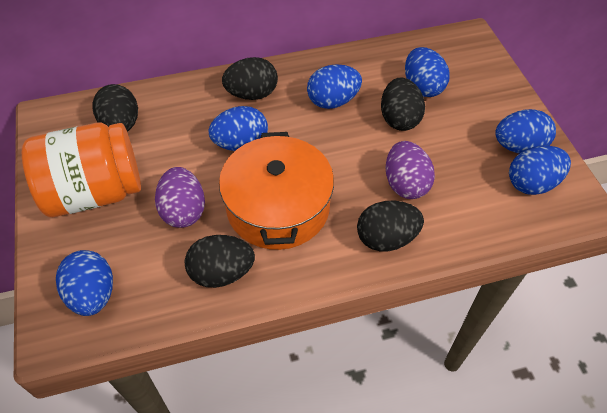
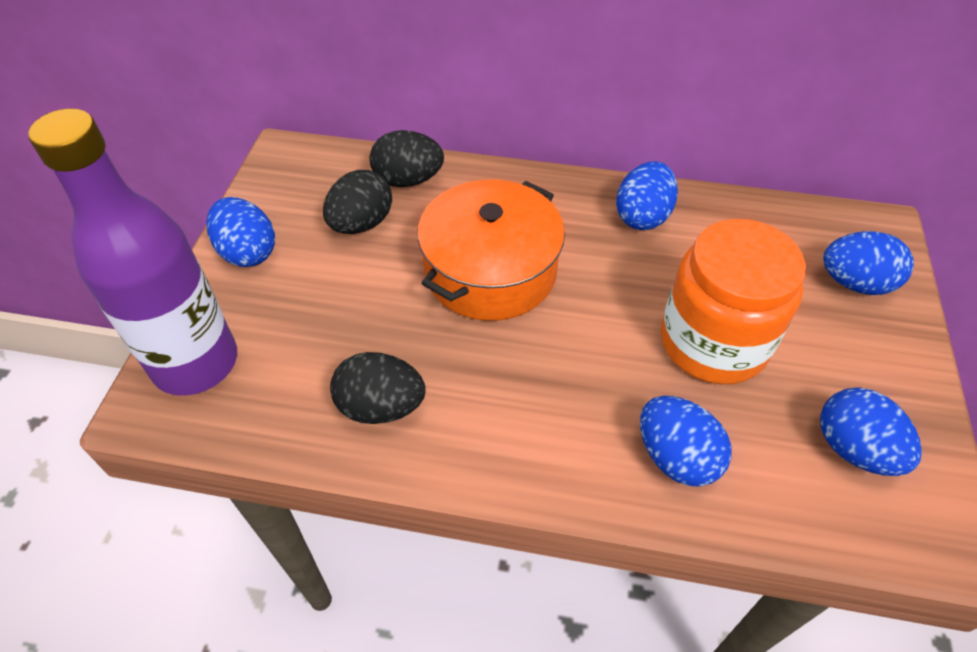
black egg: [92,84,138,132] [185,235,255,288] [222,57,278,100] [357,201,424,251] [381,77,425,131] = 5 -> [323,170,392,234] [330,352,426,424] [370,130,444,187] = 3
blue egg: [56,250,113,316] [209,106,268,151] [307,65,362,109] [405,47,450,97] [495,109,556,154] [509,146,571,195] = 6 -> [207,197,275,267] [616,161,678,230] [640,396,732,487] [820,387,922,476] [823,231,914,295] = 5
purple bottle: none = 0 -> [28,108,237,396] = 1
purple egg: [155,167,205,228] [385,141,435,199] = 2 -> none = 0

